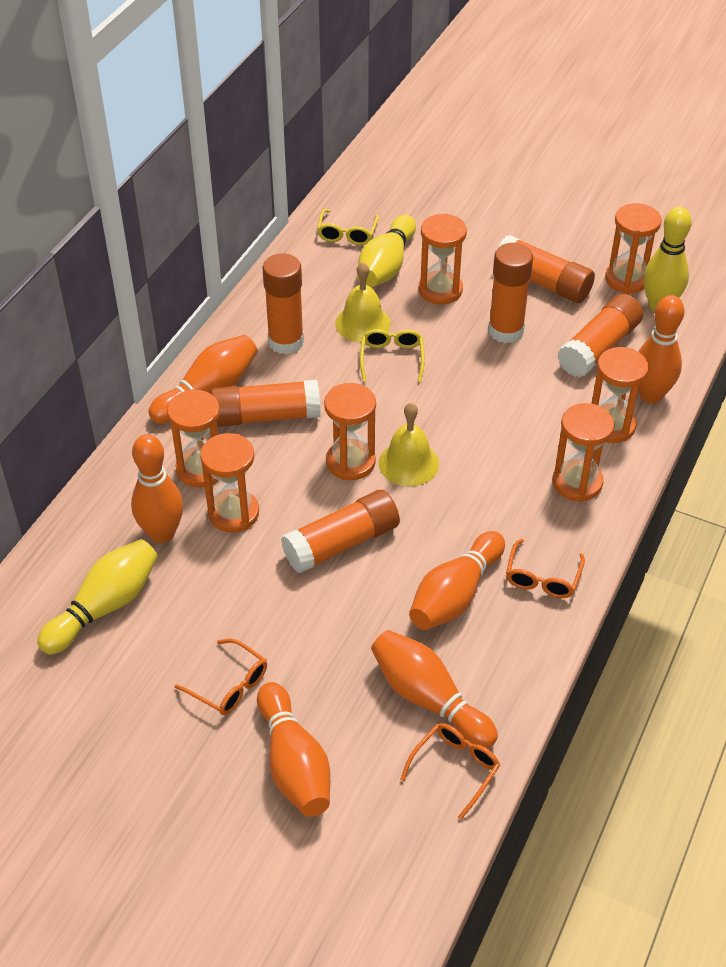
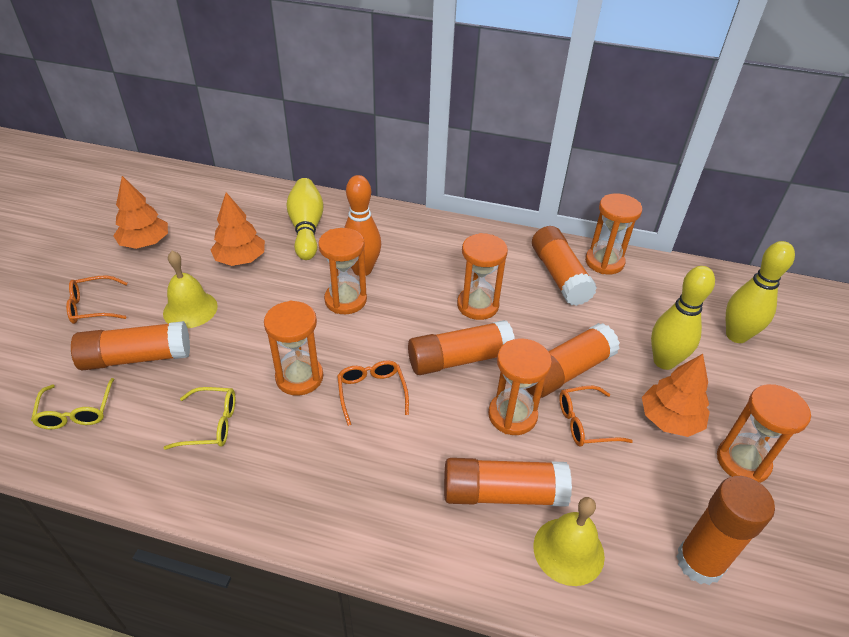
orange bowling pin: [131,434,183,543] [149,335,257,424] [257,682,330,817] [371,630,498,749] [409,531,505,630] [638,295,684,403] = 6 -> [344,175,381,276] = 1
orange hourglass: [167,389,220,488] [200,433,259,532] [324,383,376,480] [419,214,467,304] [552,403,615,502] [591,347,649,443] [605,203,662,294] = 7 -> [264,300,323,396] [318,228,367,314] [457,233,508,320] [488,339,552,435] [585,194,642,274] [717,384,811,483] = 6
orange tree: none = 0 -> [113,176,168,249] [211,192,265,266] [642,354,710,437] = 3

